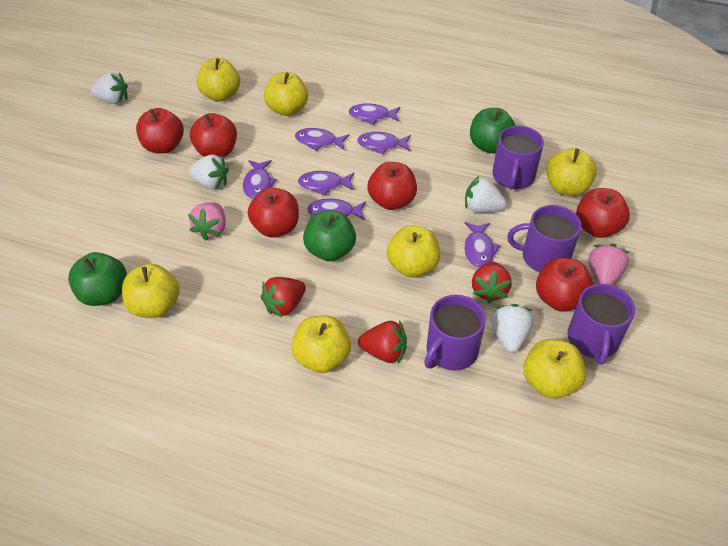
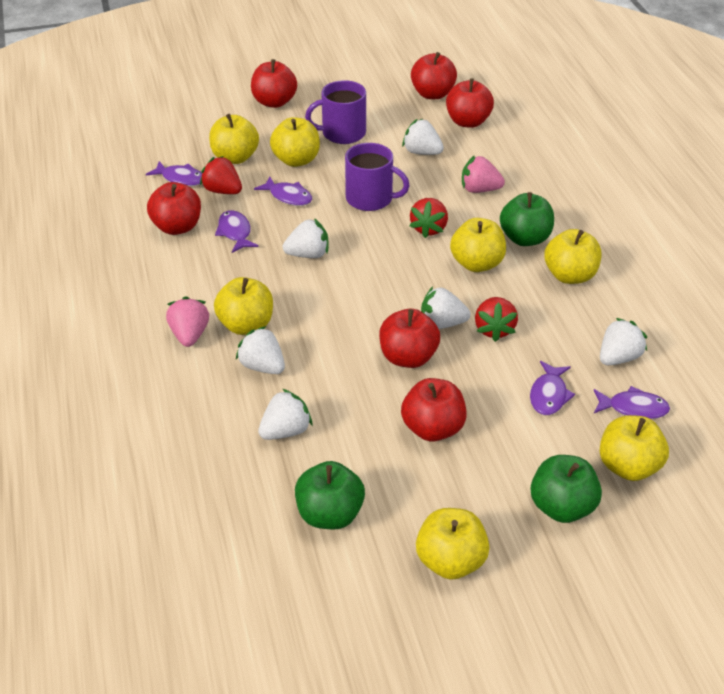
purple fish: [243,160,277,199] [295,128,349,151] [298,171,354,196] [307,198,366,220] [349,103,400,125] [357,132,411,155] [464,222,500,267] = 7 -> [146,161,202,186] [215,210,258,253] [254,176,312,206] [530,361,575,415] [594,386,670,419] = 5
purple mug: [424,295,486,371] [492,126,544,190] [507,205,582,272] [567,284,635,365] = 4 -> [305,80,366,144] [345,143,410,211] = 2
white strawberry: [91,72,128,104] [188,155,229,189] [465,176,506,213] [492,304,533,353] = 4 -> [236,326,285,374] [258,389,312,440] [283,218,329,258] [402,119,444,155] [421,286,471,329] [600,318,647,365] = 6

